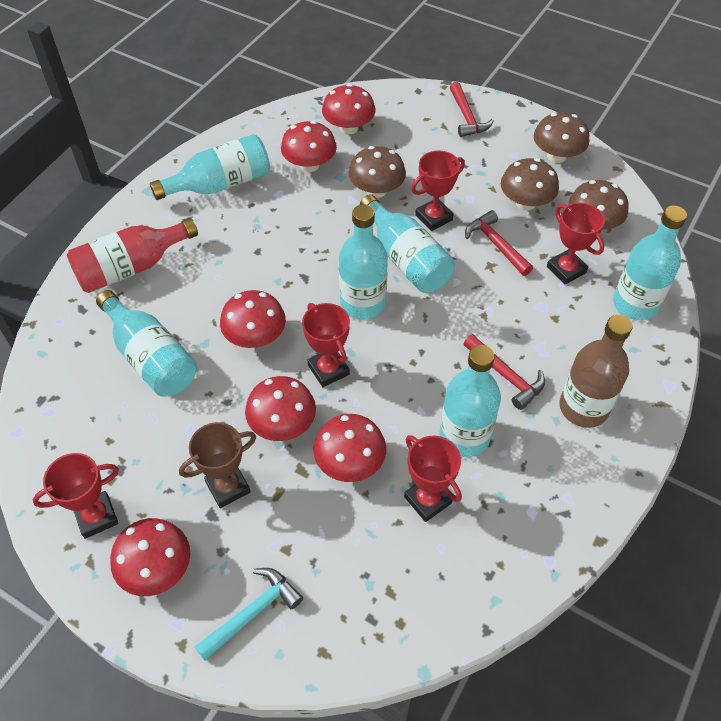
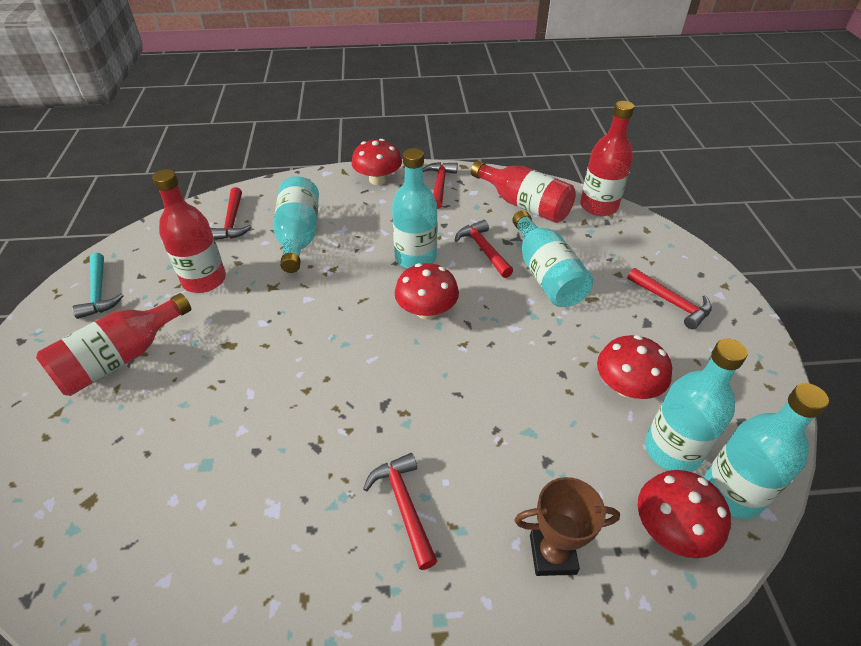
brown bottle: [559,315,632,428] = 1 -> none = 0
brown mushroom: [349,146,406,198] [501,158,559,210] [534,112,589,163] [568,180,628,229] = 4 -> none = 0
red bottle: [67,218,198,293] = 1 -> [36,293,192,396] [152,169,226,293] [471,161,576,223] [580,101,634,216] = 4
red hammer: [450,82,494,137] [463,334,545,410] [465,210,533,276] = 3 -> [211,187,252,240] [363,453,437,570] [423,162,458,209] [455,220,513,278] [627,268,712,329] = 5
red mushroom: [110,518,190,596] [220,290,286,348] [245,376,316,441] [281,121,337,172] [313,414,386,482] [322,84,376,134] = 6 -> [352,139,402,185] [394,263,459,319] [597,335,672,399] [638,470,731,558] = 4
red trophy: [33,453,119,539] [302,303,350,387] [404,435,462,522] [411,151,465,231] [547,202,605,285] = 5 -> none = 0
turquoise bottle: [96,290,197,397] [150,134,270,200] [339,205,388,319] [360,194,455,293] [439,345,501,457] [613,205,687,320] = 6 -> [273,176,319,273] [392,148,438,268] [512,210,593,307] [645,338,748,472] [704,383,829,519] = 5

